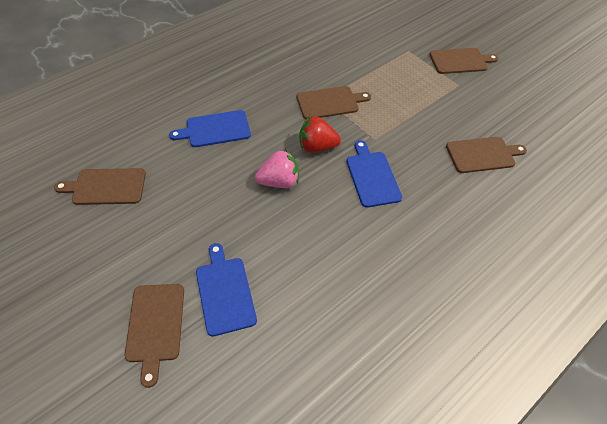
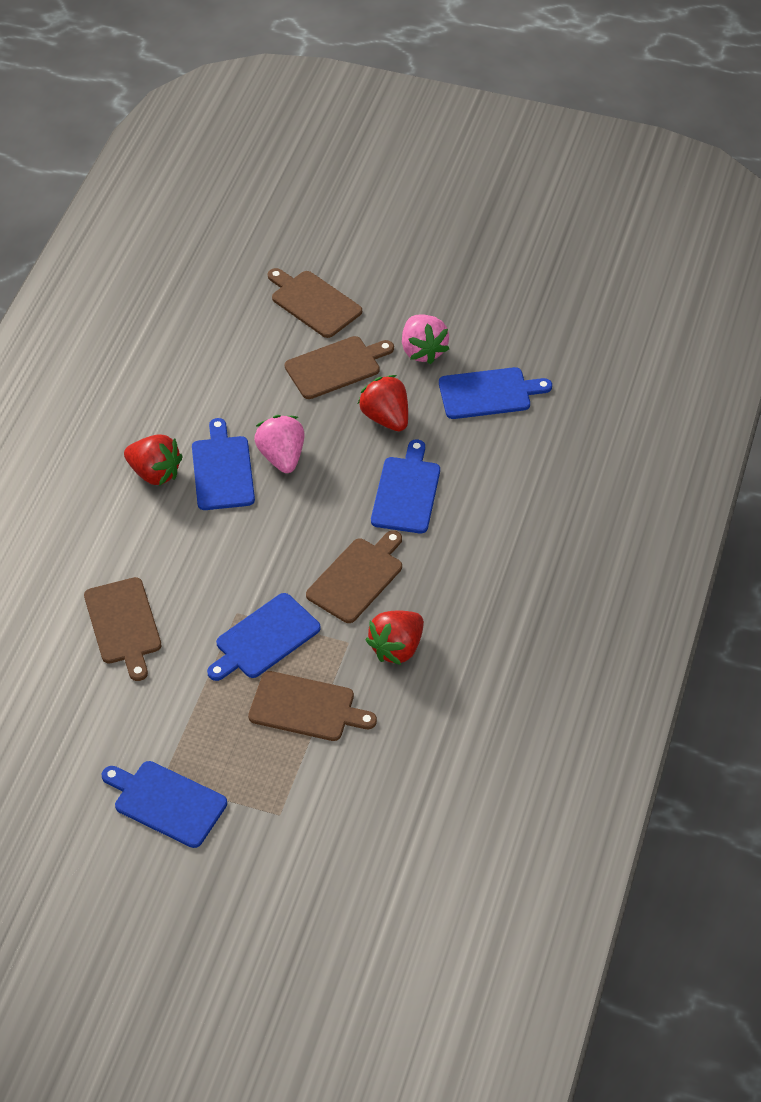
blue cutting board: [169,110,251,147] [196,243,257,337] [346,140,402,208] = 3 -> [102,761,227,848] [192,418,255,510] [207,593,321,681] [371,440,440,533] [439,367,552,419] = 5
pink strawberry: [255,149,299,188] = 1 -> [254,415,304,473] [402,314,449,364] = 2
red strawberry: [299,116,341,153] = 1 -> [124,435,183,486] [358,375,408,431] [365,611,424,665] = 3

